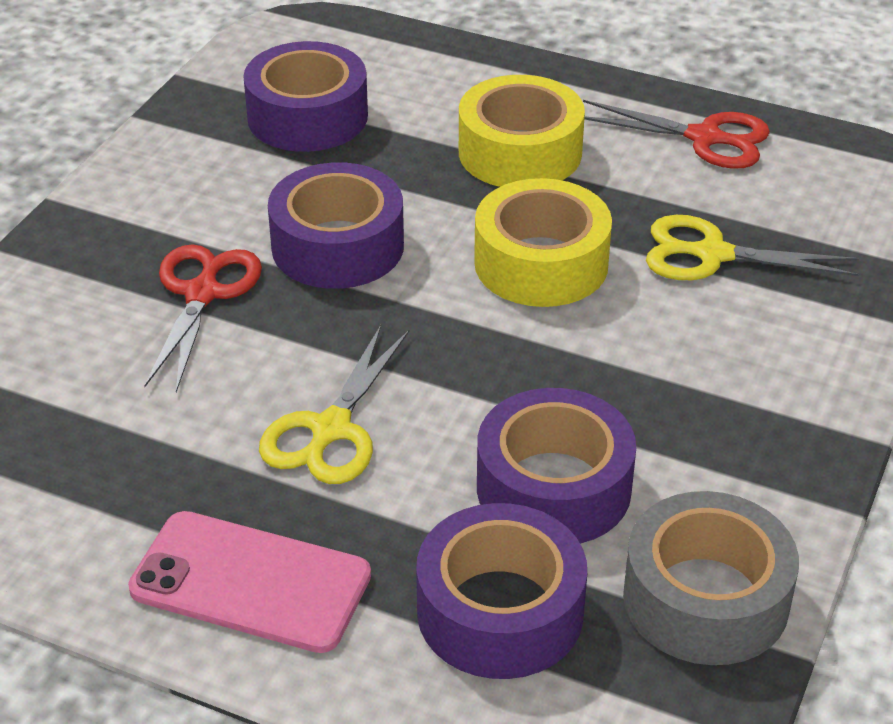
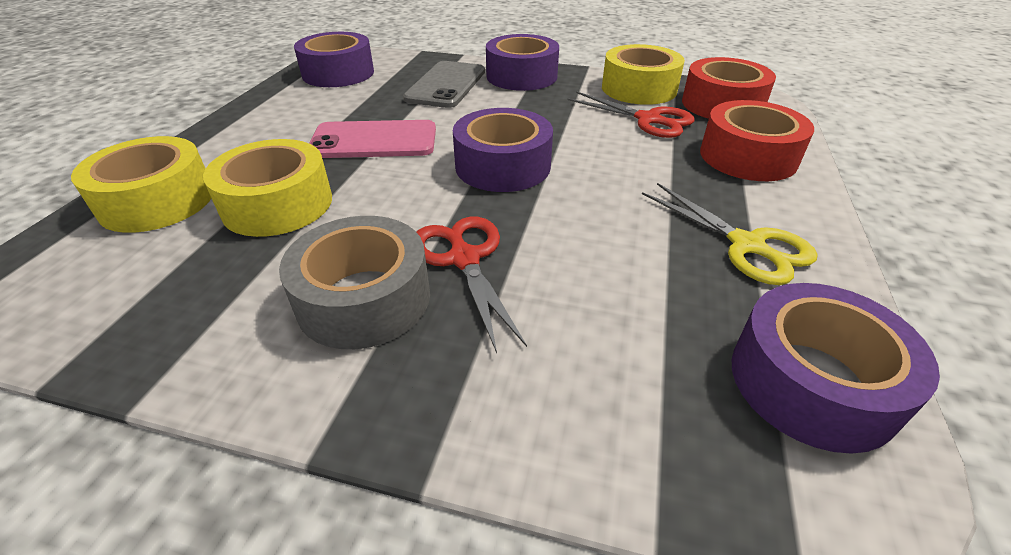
grey phone: none = 0 -> [403,61,485,108] = 1
red tape: none = 0 -> [682,57,776,119] [700,100,814,181] = 2
yellow scissors: [259,325,409,484] [646,215,860,280] = 2 -> [642,183,818,285] = 1
yellow tape: [459,75,585,187] [474,178,612,307] = 2 -> [71,136,212,233] [203,139,332,237] [602,44,685,105] = 3

